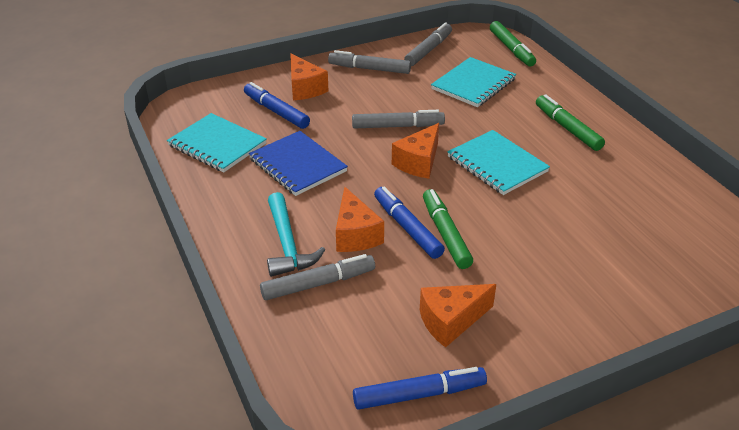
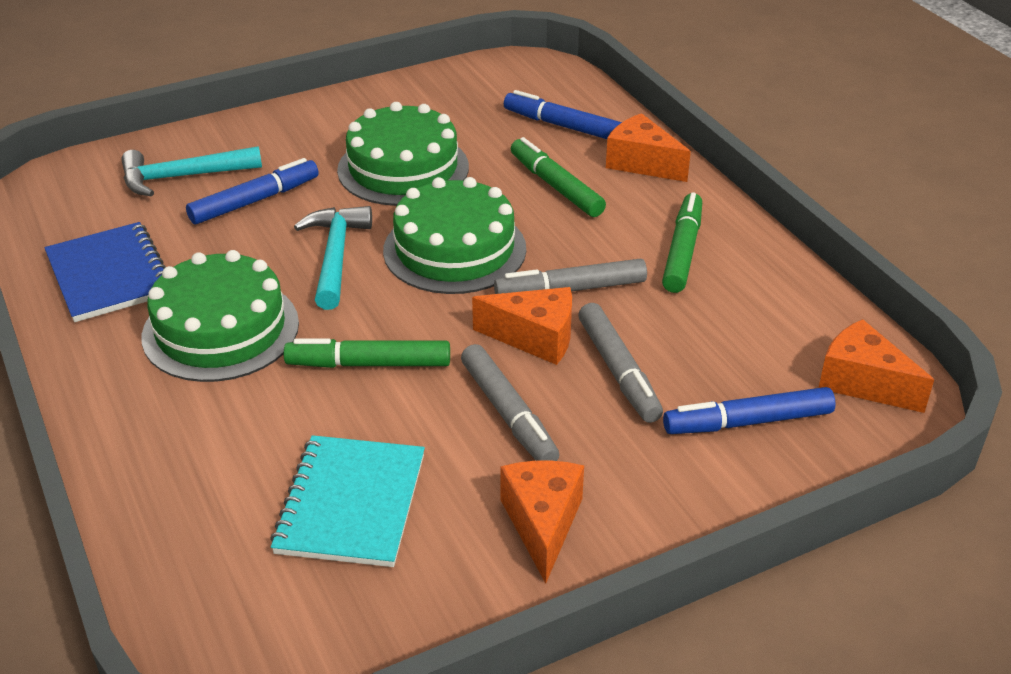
green cake: none = 0 -> [142,250,299,382] [337,102,469,206] [383,177,526,294] = 3
grey marker: [260,254,375,300] [328,50,411,74] [352,110,445,128] [404,22,452,66] = 4 -> [461,344,559,461] [494,259,647,294] [578,303,663,423] = 3
turquoise hammer: [267,192,325,277] = 1 -> [121,146,262,196] [294,206,372,310] = 2
turquoise notebook: [167,113,267,172] [431,57,516,107] [447,130,550,195] = 3 -> [270,435,425,567] = 1

